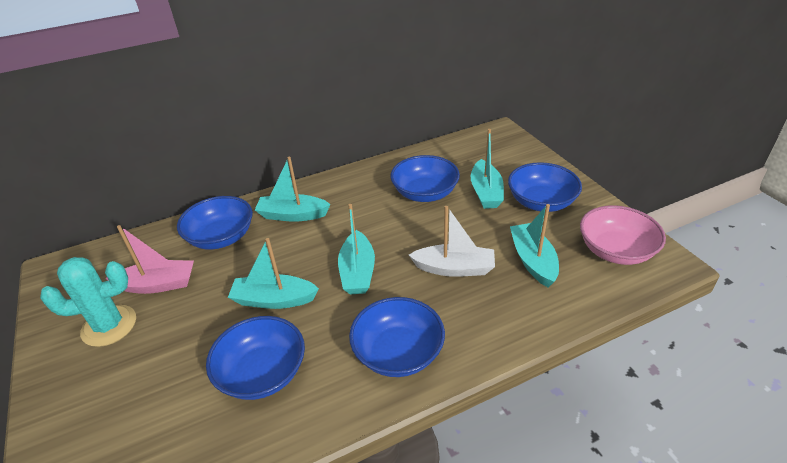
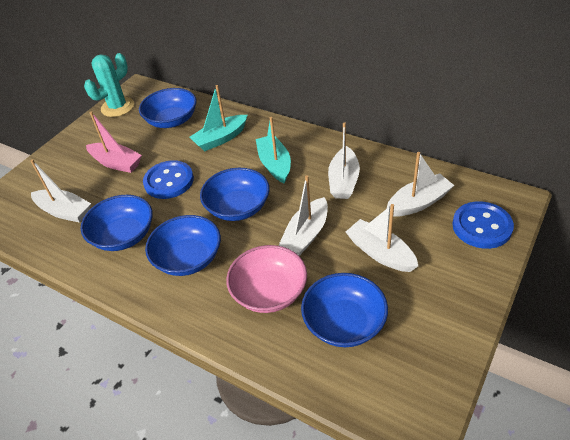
blue button: none = 0 -> [143,160,194,199] [452,201,514,249] = 2
turquoise boat: [228,238,319,309] [255,156,331,222] [338,204,375,294] [471,129,504,209] [510,204,559,288] = 5 -> [189,85,247,151] [256,117,291,184] = 2
white boat: [409,206,495,277] = 1 -> [30,159,91,223] [279,175,328,256] [328,122,360,199] [346,204,418,272] [387,152,454,217] = 5

